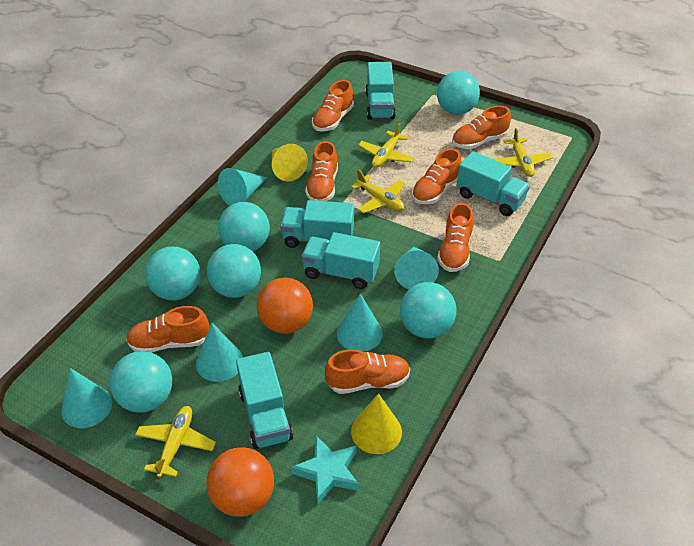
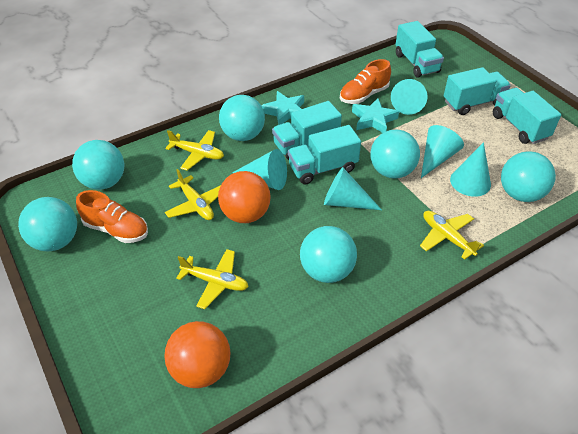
orange shoe: [126,306,209,353] [305,141,338,201] [312,80,354,131] [325,349,410,394] [412,149,461,204] [437,203,473,272] [452,106,511,149] = 7 -> [76,190,148,243] [340,59,391,104] = 2
turquoise star: [291,436,359,504] = 1 -> [261,91,304,125] [352,98,399,133] = 2
yellow cone: [272,144,308,181] [351,393,402,454] = 2 -> none = 0

